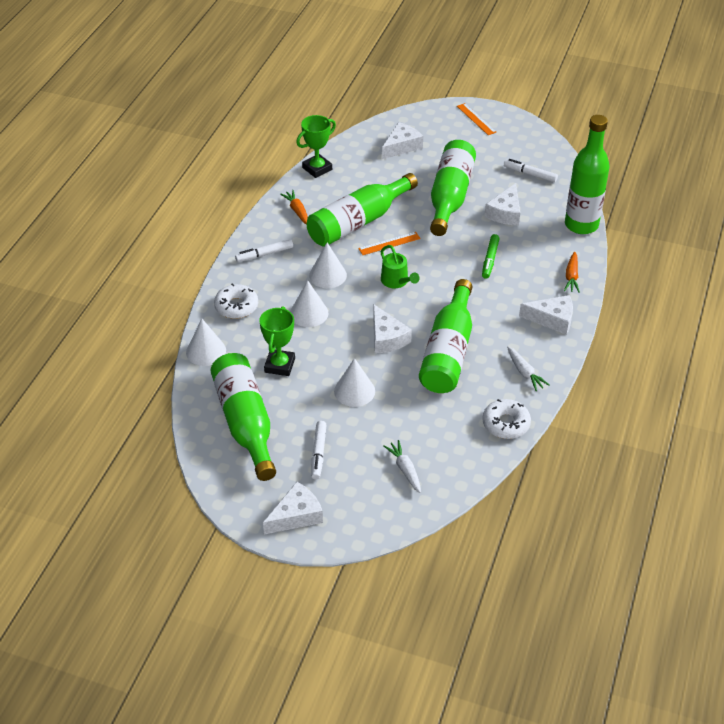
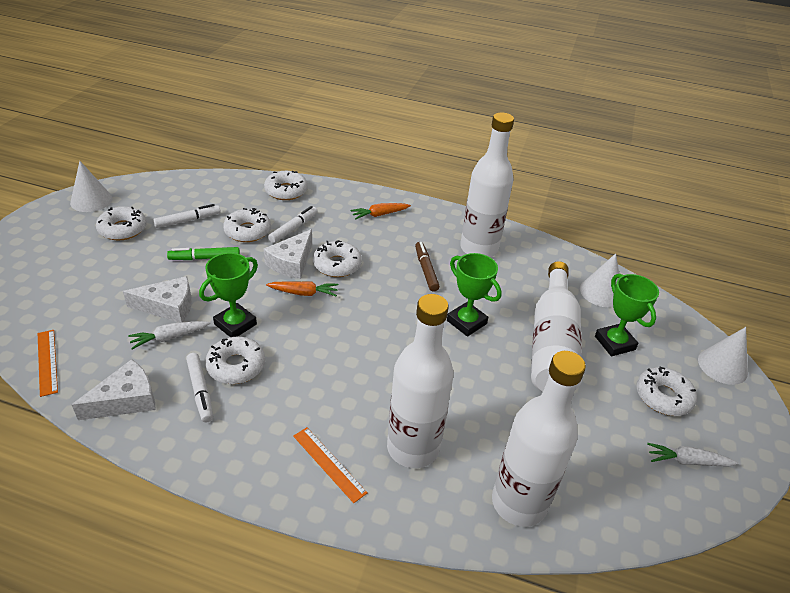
brown marker: none = 0 -> [415,242,440,292] = 1
green bottle: [211,353,276,481] [307,173,418,247] [419,279,472,393] [430,140,476,236] [565,115,610,234] = 5 -> none = 0
green trophy: [259,306,295,376] [296,115,336,178] = 2 -> [199,253,258,337] [447,253,502,336] [595,273,659,356] = 3
green watering can: [380,245,420,288] = 1 -> none = 0
white bottle: none = 0 -> [387,294,454,468] [460,112,514,257] [492,351,586,527] [531,261,582,392] = 4
white cheese: [263,482,323,535] [373,304,412,354] [382,122,423,159] [484,183,520,225] [519,295,573,335] = 5 -> [72,359,156,420] [123,276,192,323] [264,229,312,279] = 3
white cone: [186,319,226,366] [290,280,329,327] [309,243,347,288] [334,358,375,407] = 4 -> [70,161,112,212] [580,253,619,307] [698,327,748,385] = 3
white donut: [214,284,258,319] [482,399,531,439] = 2 -> [96,206,147,241] [205,337,265,384] [223,208,271,242] [264,171,308,200] [313,240,362,277] [636,367,697,416] = 6

